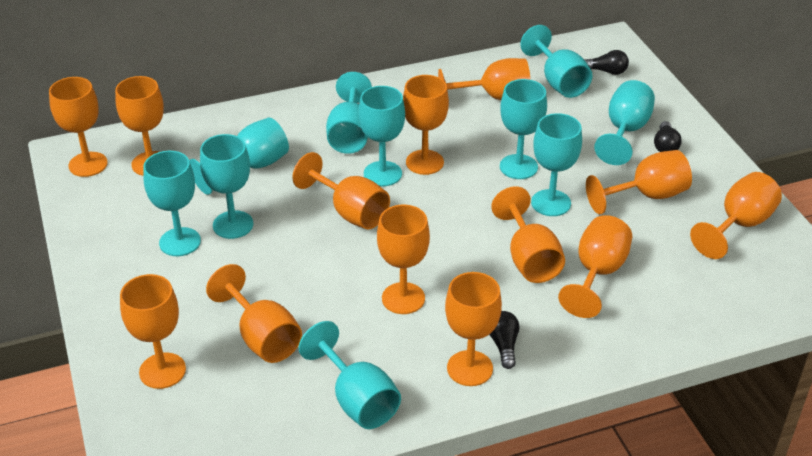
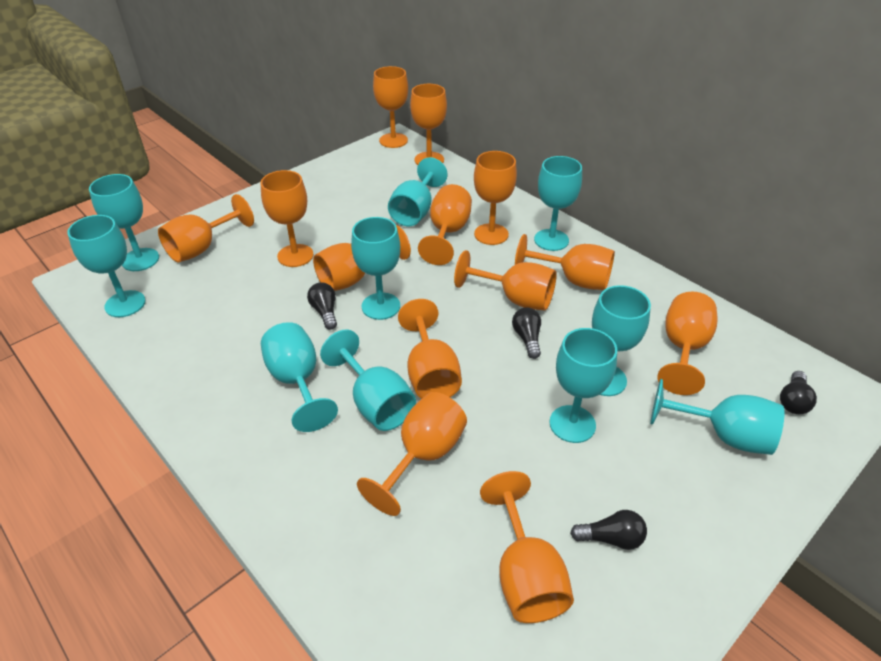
black light bulb: [489,311,520,369] [584,50,629,75] [654,121,682,152] = 3 -> [307,283,337,330] [512,307,541,359] [570,510,647,550] [780,371,817,414] = 4

